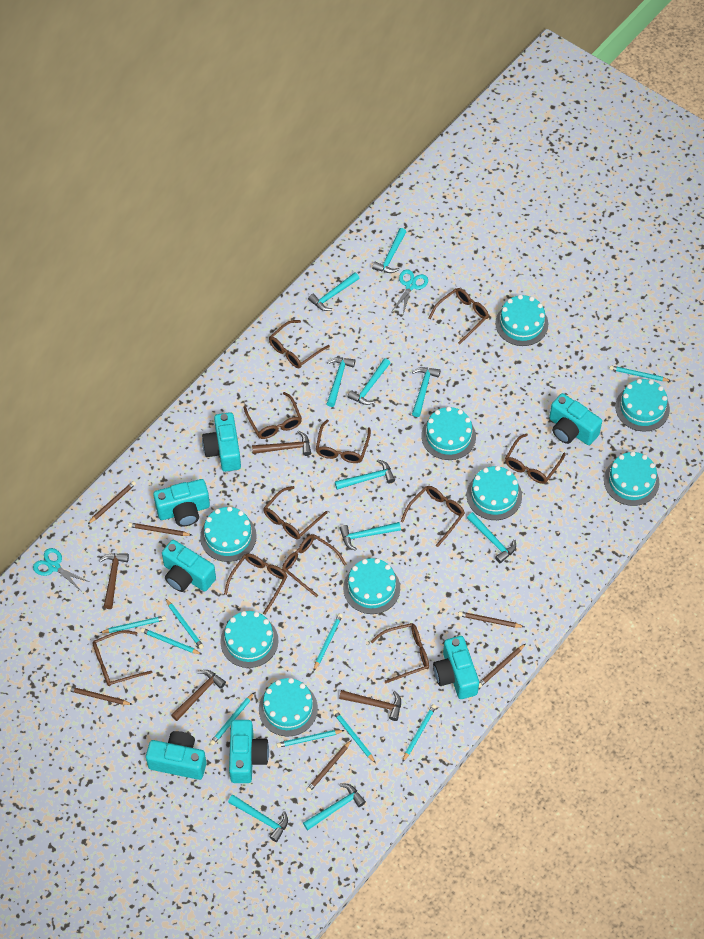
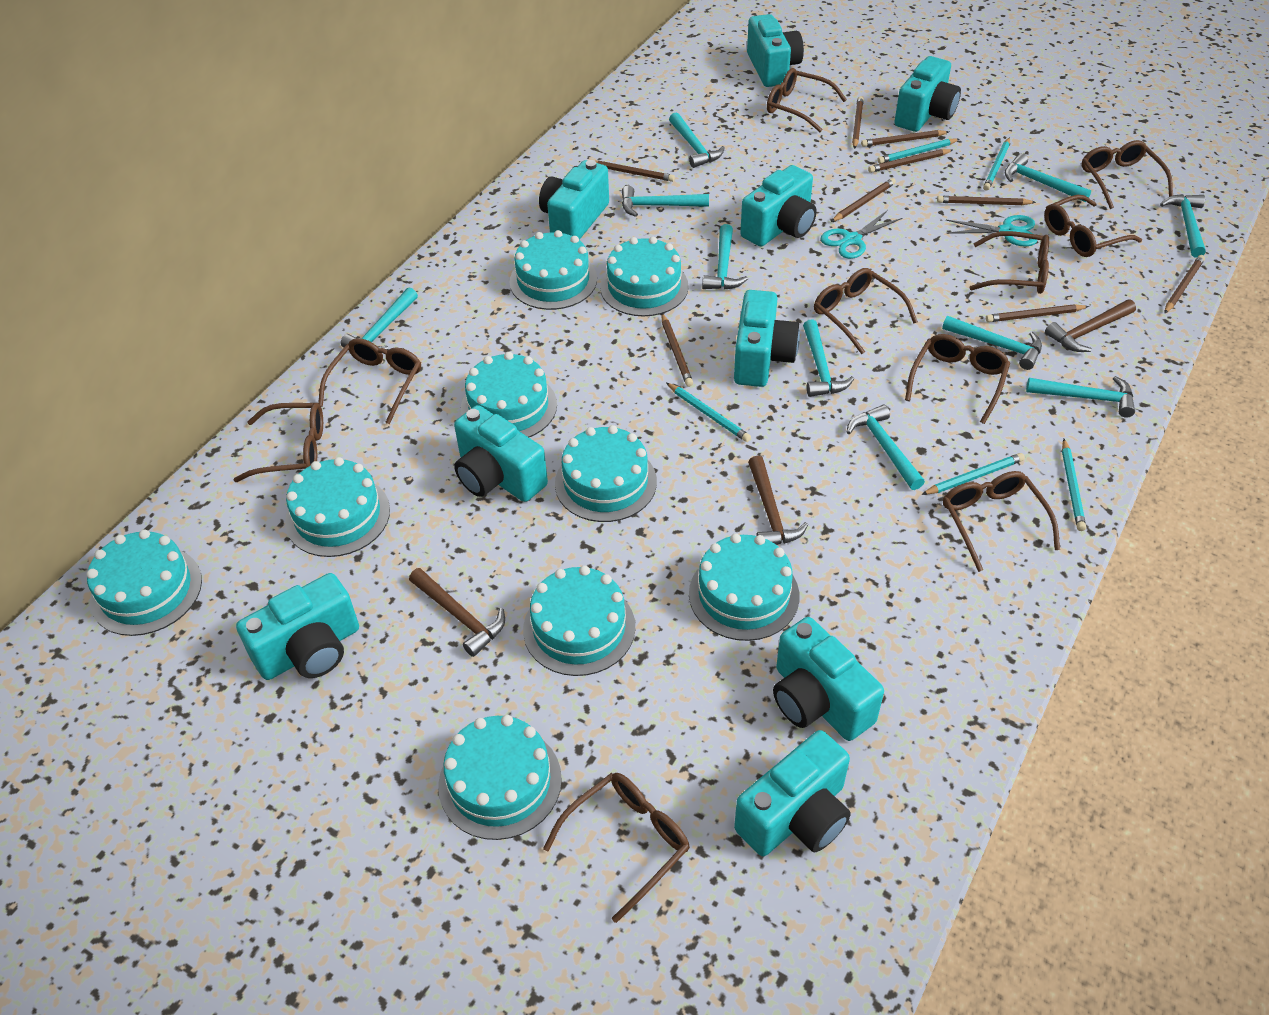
brown glasses: [92,630,152,686] [224,554,288,615] [244,392,302,439] [263,486,328,539] [269,320,330,368] [282,534,347,597] [316,420,371,463] [370,623,429,683] [401,486,465,547] [428,288,489,344] [505,433,566,484] = 11 -> [234,403,323,482] [318,338,421,425] [543,773,690,923] [767,68,847,132] [814,268,918,354] [905,334,1010,424] [943,471,1060,572] [970,231,1049,294] [1044,195,1142,257] [1082,140,1173,209] = 10
brown hammer: [99,553,129,609] [171,670,226,721] [252,431,311,456] [339,690,401,721] = 4 -> [409,568,505,657] [748,456,808,545] [1045,299,1136,352] = 3
brown pencil: [67,686,133,705] [88,481,136,524] [128,523,192,536] [306,740,352,792] [458,611,524,628] [479,644,525,688] = 6 -> [596,160,675,182] [661,313,693,387] [831,178,896,222] [852,96,864,149] [861,130,949,147] [868,149,953,173] [937,196,1036,205] [986,304,1089,322] [1164,255,1205,314] = 9
turquoise camera: [146,731,206,780] [153,479,210,527] [162,540,216,592] [202,412,241,472] [229,720,269,783] [433,636,479,699] [549,393,602,445] = 7 -> [236,573,359,680] [454,405,548,502] [539,160,609,240] [734,290,800,387] [734,730,851,856] [740,165,817,246] [747,14,804,87] [773,617,884,741] [894,56,961,132] = 9
turquoise pencil: [100,616,166,633] [141,628,201,654] [165,598,204,649] [210,693,254,745] [277,730,345,748] [314,613,343,670] [333,710,376,763] [402,704,437,762] [609,365,671,381] = 9 -> [666,382,751,442] [877,139,960,164] [921,453,1025,495] [983,137,1010,191] [1062,439,1086,531] = 5

